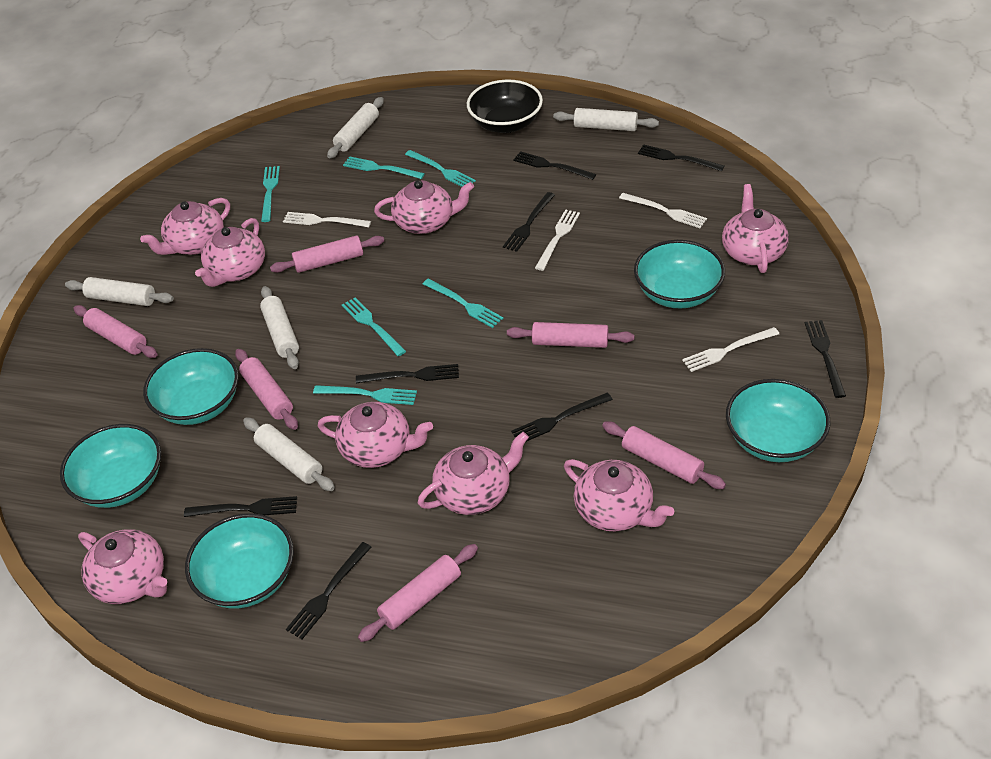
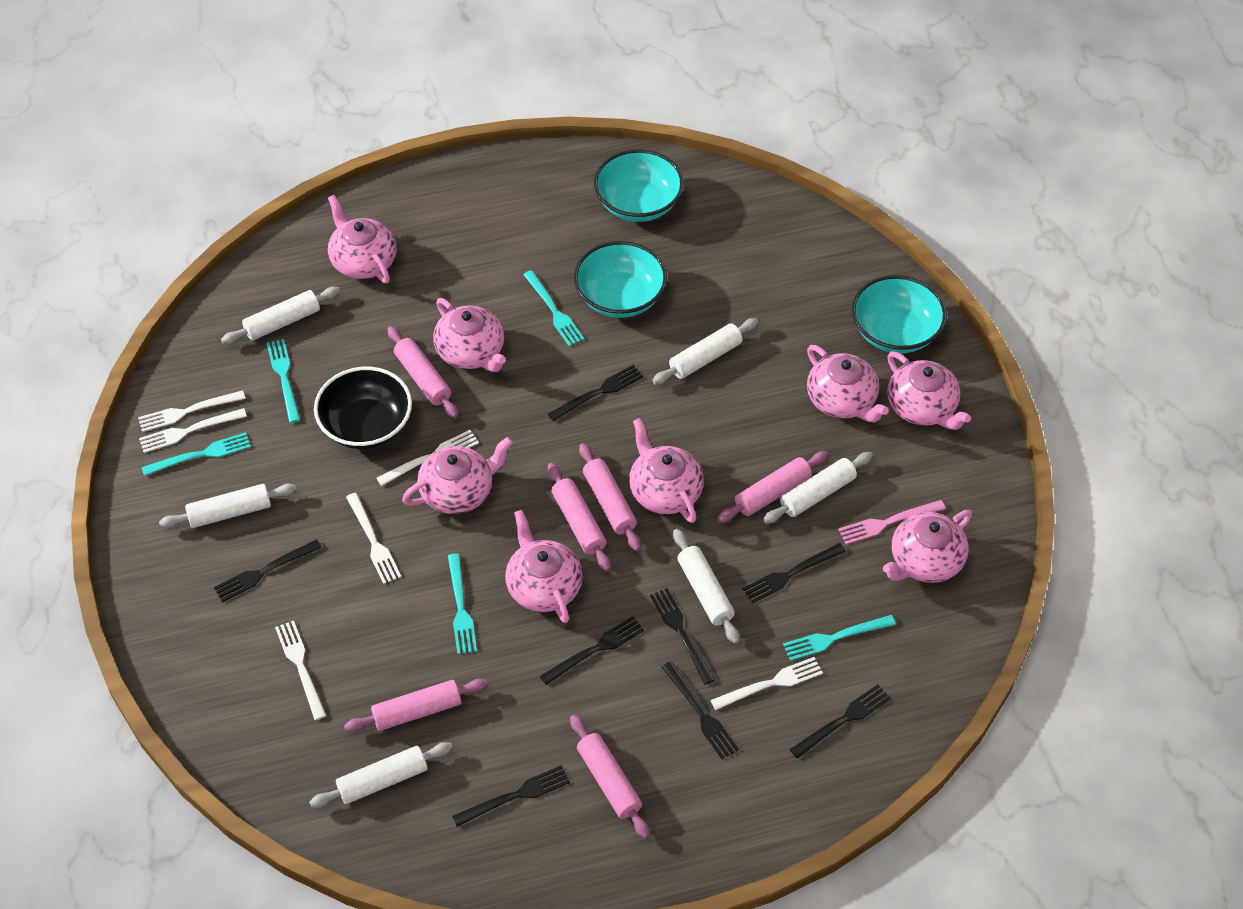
pink fork: none = 0 -> [838,500,946,544] = 1
turquoise bowl: [60,424,161,508] [143,348,239,425] [185,513,294,609] [634,240,725,309] [726,379,830,462] = 5 -> [574,241,667,318] [594,149,684,222] [852,275,947,353] = 3
turquoise fork: [261,166,280,222] [313,385,417,405] [342,298,406,356] [343,156,425,179] [405,150,476,187] [423,279,503,328] = 6 -> [142,432,251,476] [267,339,300,423] [448,553,477,654] [523,270,584,346] [783,615,896,661] = 5
white fork: [283,212,371,227] [535,209,580,271] [619,193,707,228] [682,327,779,372] = 4 -> [138,390,245,432] [139,408,247,453] [275,620,326,720] [346,493,401,584] [376,430,479,486] [711,657,823,710] = 6
white rolling pin: [65,277,174,306] [243,417,335,491] [260,286,299,369] [327,97,384,158] [553,108,659,131] = 5 -> [159,484,297,528] [221,287,340,344] [309,742,453,808] [652,318,759,385] [673,529,740,644] [763,452,873,524] = 6

